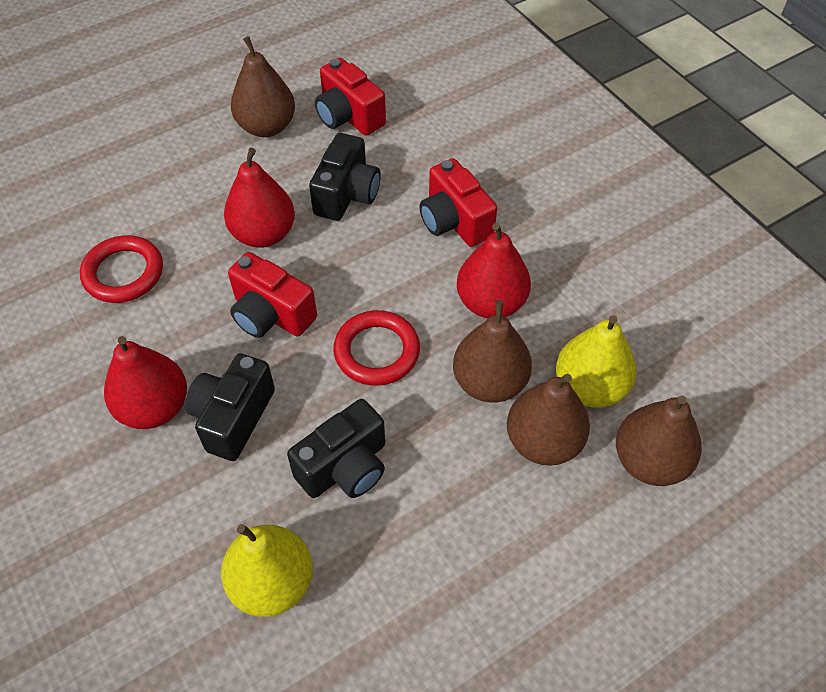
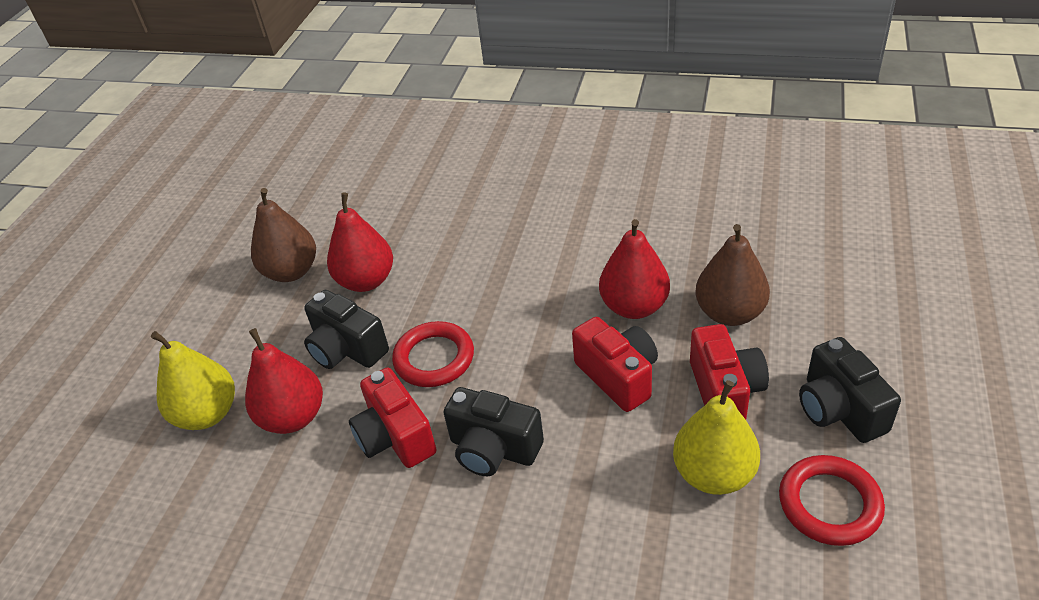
brown pear: [231,36,295,137] [453,300,532,403] [507,374,590,466] [616,395,702,486] = 4 -> [251,188,316,282] [695,224,770,326] = 2

